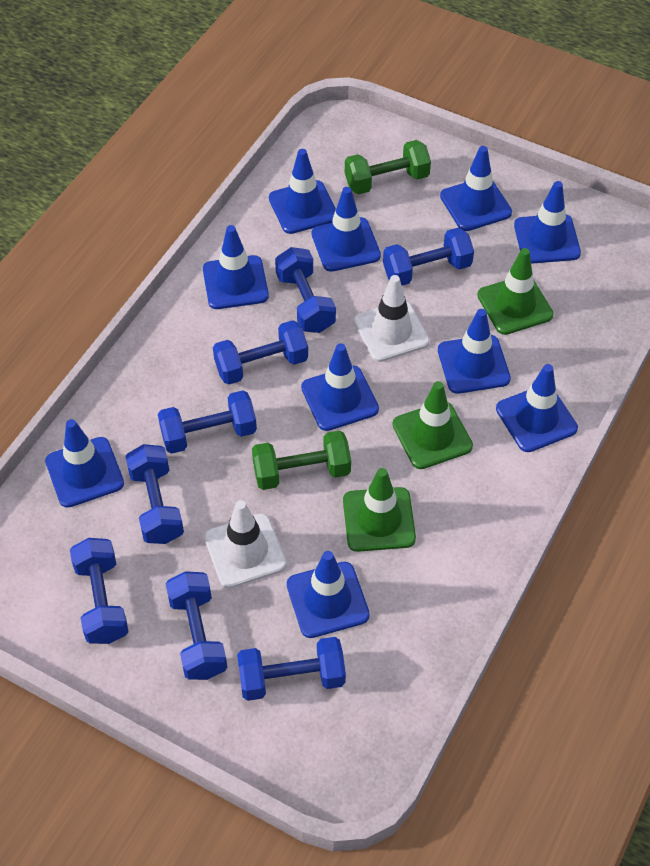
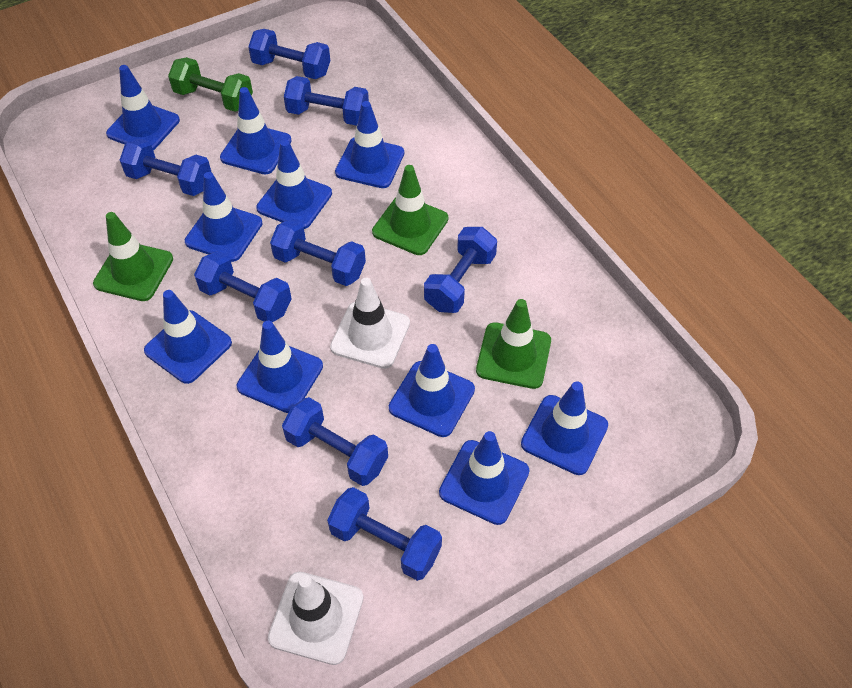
green dumbbell: [252,431,351,490] [345,140,431,194] = 2 -> [168,57,253,112] = 1

